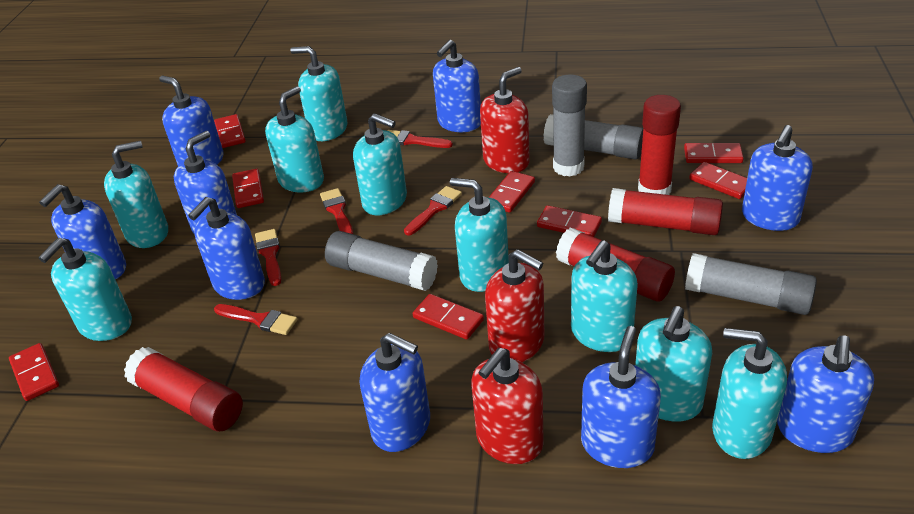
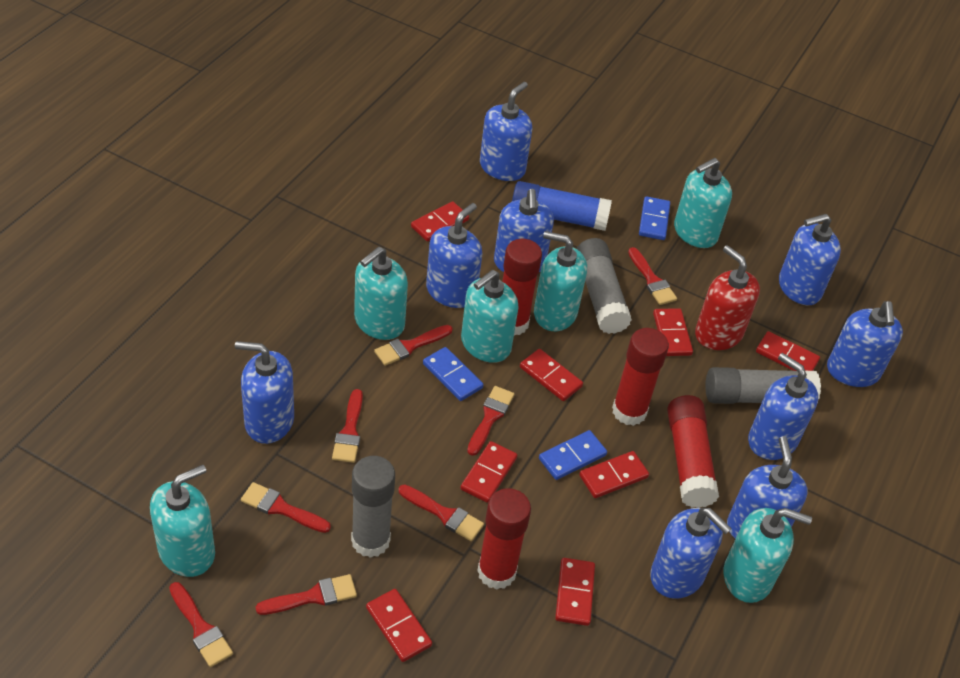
blue domino: none = 0 -> [423,347,483,401] [539,430,607,480] [639,196,670,240] = 3
blue glue stick: none = 0 -> [512,181,612,231] = 1
grey glue stick: [325,231,438,291] [543,114,643,160] [552,74,587,177] [685,253,817,315] = 4 -> [351,456,395,558] [577,238,632,334] [705,367,821,404] = 3
red brush: [214,304,298,335] [255,229,281,286] [320,188,353,234] [388,130,453,148] [404,186,462,236] = 5 -> [169,582,233,667] [241,482,331,533] [256,574,357,615] [332,389,363,463] [374,325,453,366] [399,484,484,541] [467,386,514,456] [628,247,677,305] = 8
red soap dispenser: [471,348,544,464] [480,67,530,173] [485,249,544,362] = 3 -> [695,245,760,350] = 1
turquoise soap dispenser: [38,238,132,341] [104,141,168,248] [265,86,324,192] [290,46,347,141] [353,113,407,215] [450,178,509,292] [571,240,638,352] [635,306,712,422] [712,328,787,459] = 9 -> [150,465,215,577] [354,247,408,340] [461,270,519,363] [534,231,587,331] [674,158,732,248] [724,508,812,603] = 6

